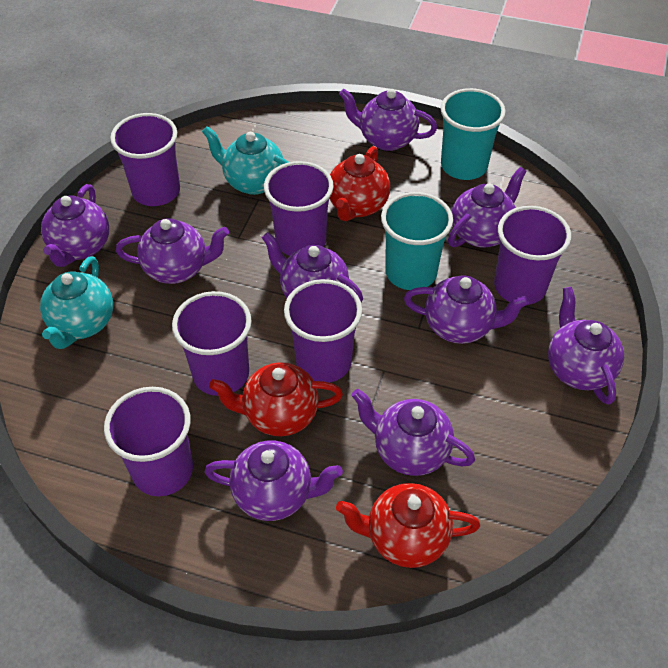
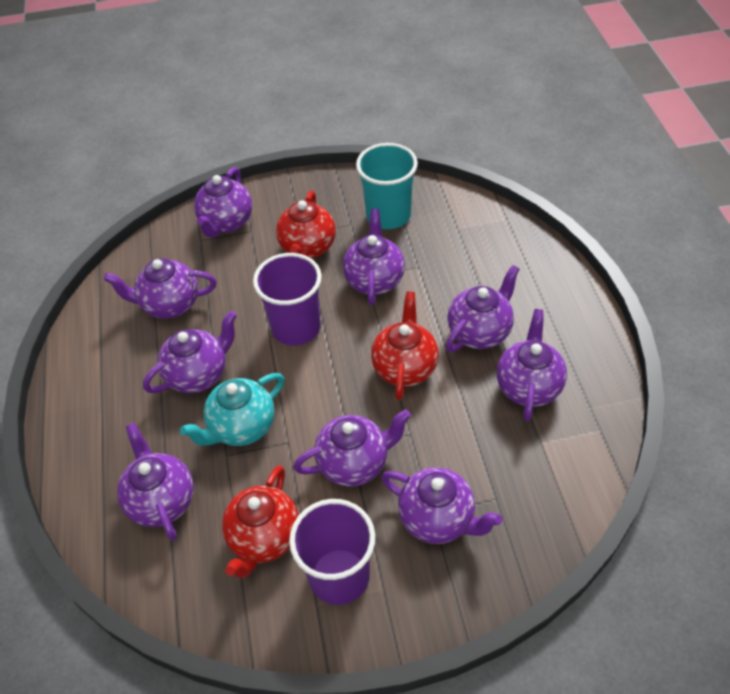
purple cup: [104,387,193,496] [110,113,180,206] [172,291,252,396] [264,161,334,256] [284,279,362,383] [494,206,571,305] = 6 -> [253,253,322,345] [289,499,375,605] = 2
turquoise cup: [381,192,453,290] [441,88,506,180] = 2 -> [356,143,418,229] = 1
turquoise teapot: [40,256,113,349] [202,126,289,195] = 2 -> [180,373,284,446] = 1

